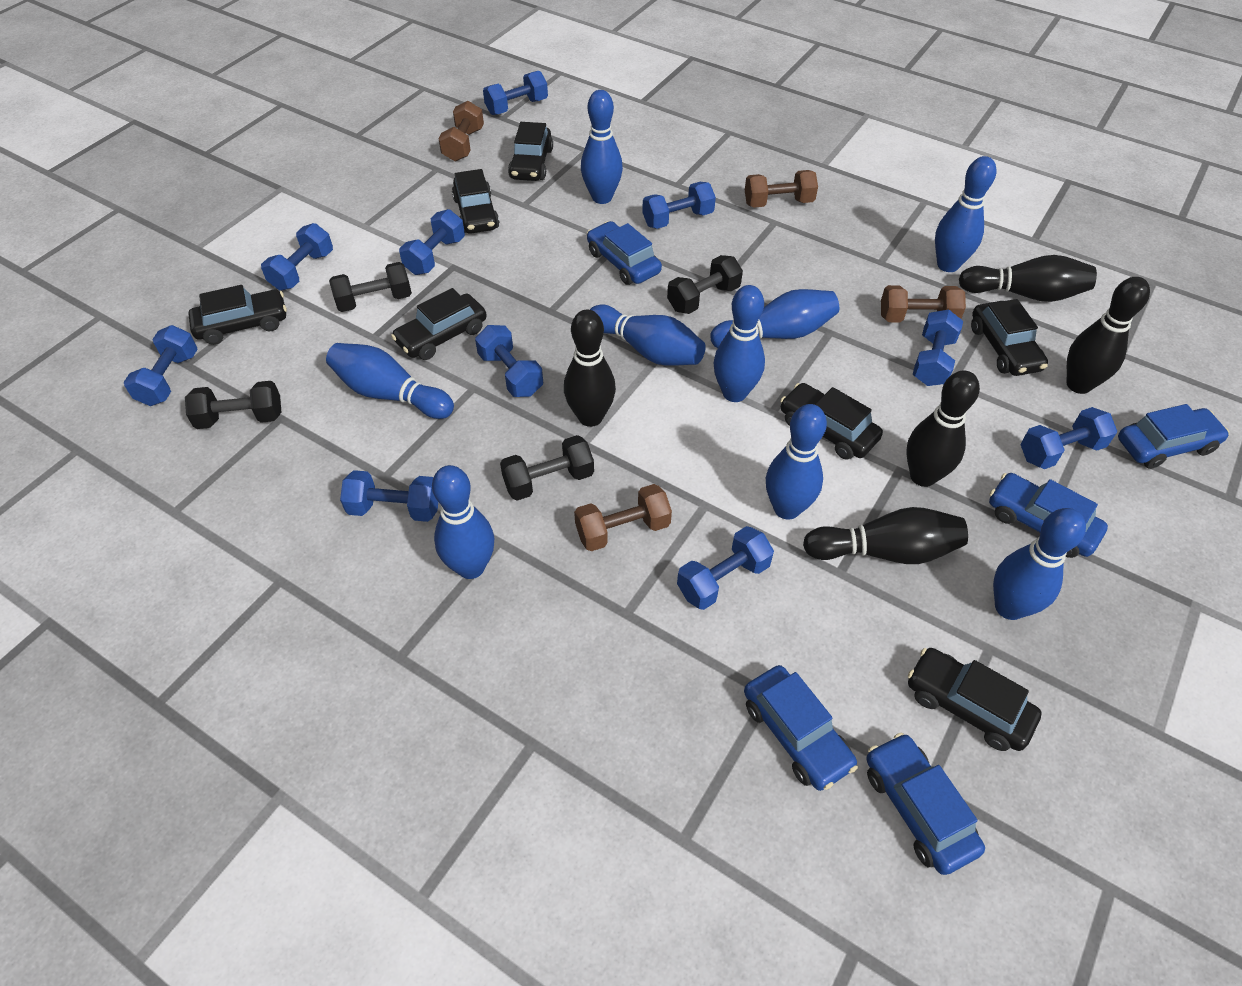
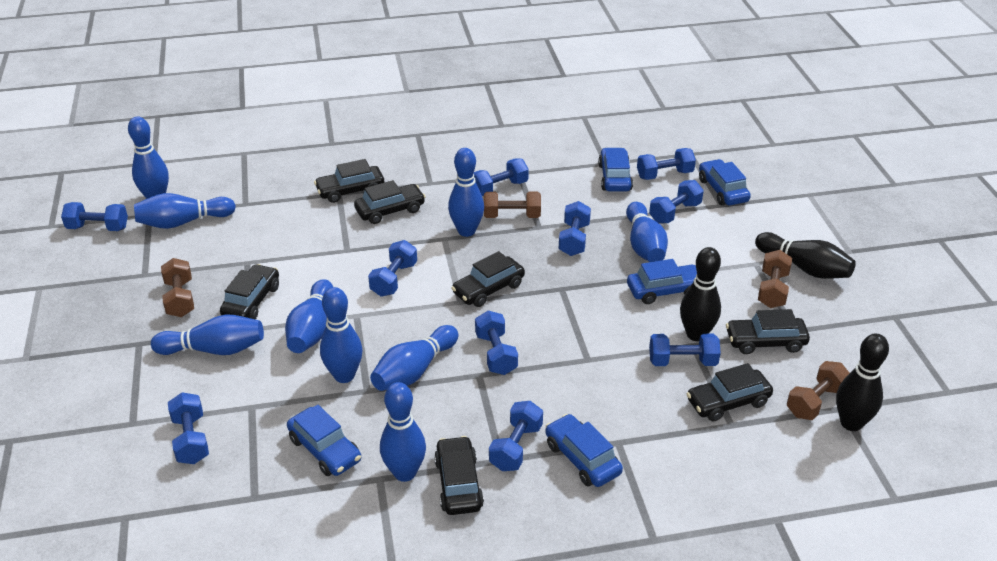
black bowling pin: [564,310,616,427] [803,507,968,564] [906,370,980,487] [959,255,1097,302] [1067,277,1150,394] = 5 -> [680,247,721,341] [755,232,856,279] [836,334,889,431] = 3
black dumbbell: [185,381,281,429] [329,262,412,312] [500,435,594,501] [667,255,743,314] = 4 -> none = 0

